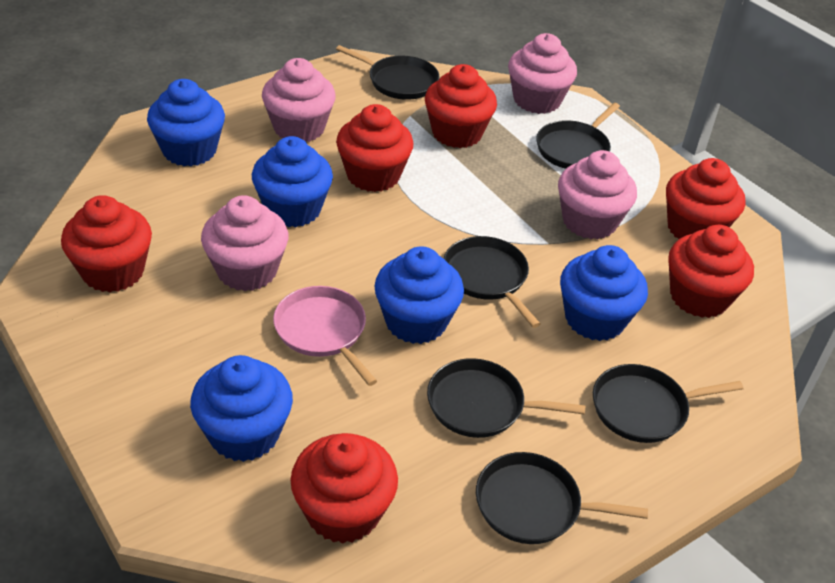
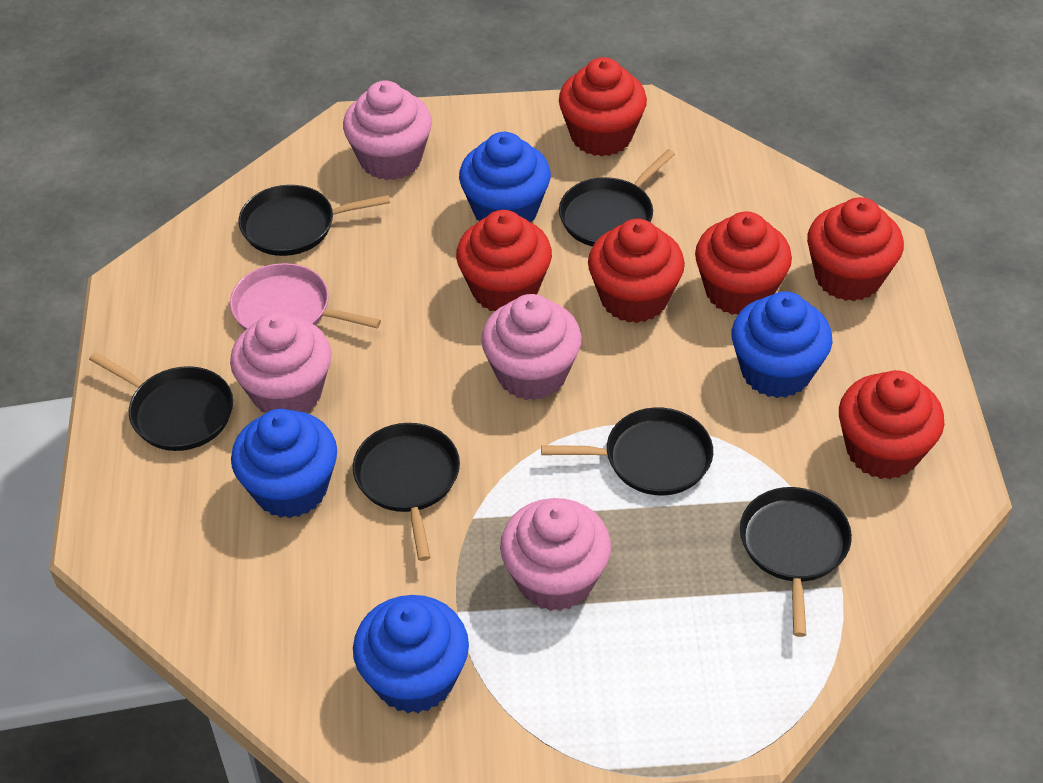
blue cupcake: [147,79,225,166] [190,355,293,462] [252,136,333,227] [374,246,464,344] [560,245,648,341] = 5 -> [231,409,337,518] [353,595,469,713] [459,132,551,222] [732,291,832,398] = 4

